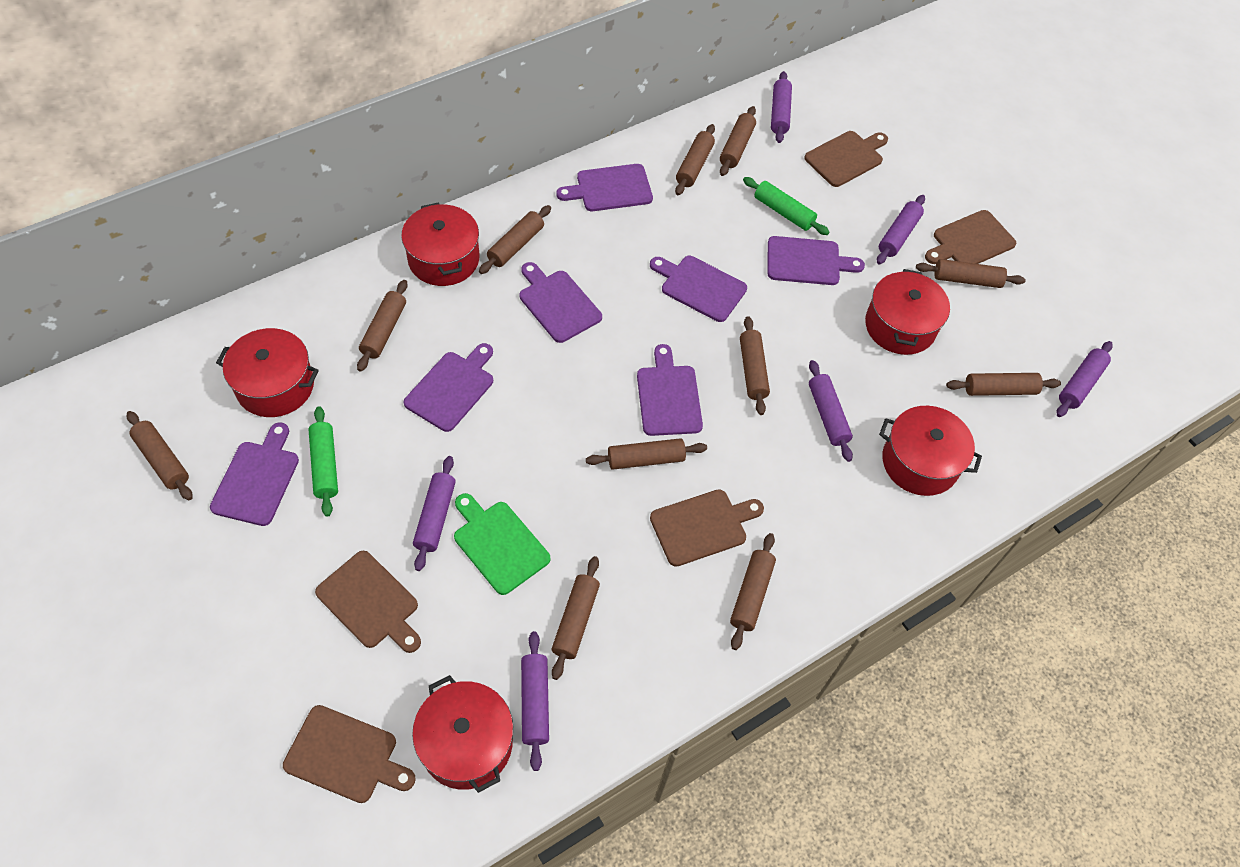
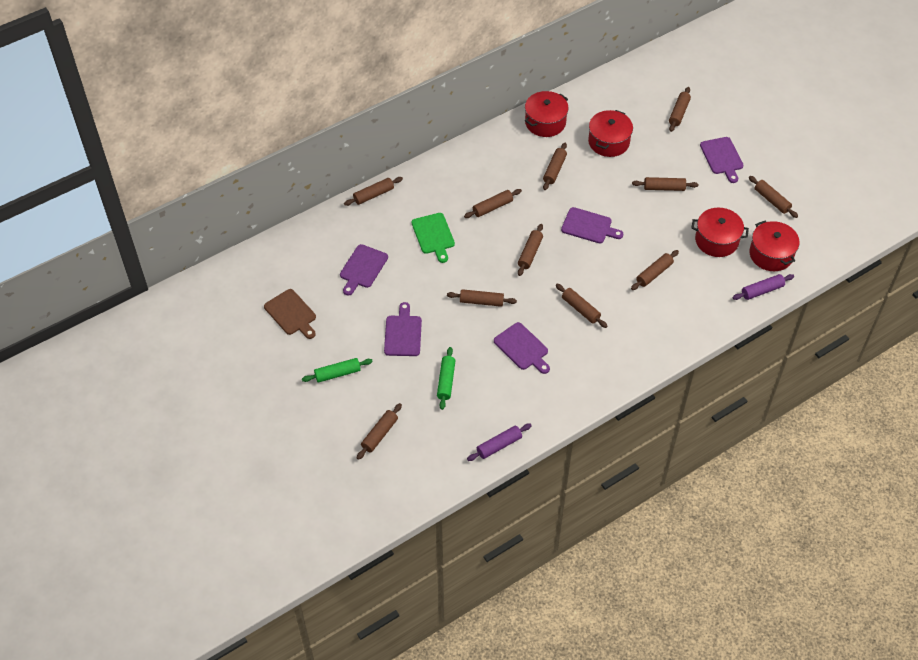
brown cutting board: [283,705,416,803] [315,551,421,653] [650,489,764,567] [804,131,888,187] [925,210,1016,264] = 5 -> [264,289,316,339] = 1
purple cutting board: [210,422,299,526] [404,343,493,432] [519,262,602,343] [556,164,653,211] [637,344,703,436] [650,256,747,322] [767,236,865,285] = 7 -> [340,244,388,296] [384,302,422,356] [494,322,550,374] [561,207,623,243] [700,137,744,183] = 5
purple rolling pin: [413,456,456,571] [521,631,549,771] [771,71,792,143] [809,360,853,462] [877,195,925,264] [1057,341,1113,417] = 6 -> [467,424,532,461] [732,274,794,300] = 2
red pot: [216,328,319,417] [401,203,480,286] [412,675,513,793] [865,269,950,355] [879,406,982,496] = 5 -> [525,91,569,137] [588,110,633,157] [692,208,749,257] [749,221,800,271] = 4

